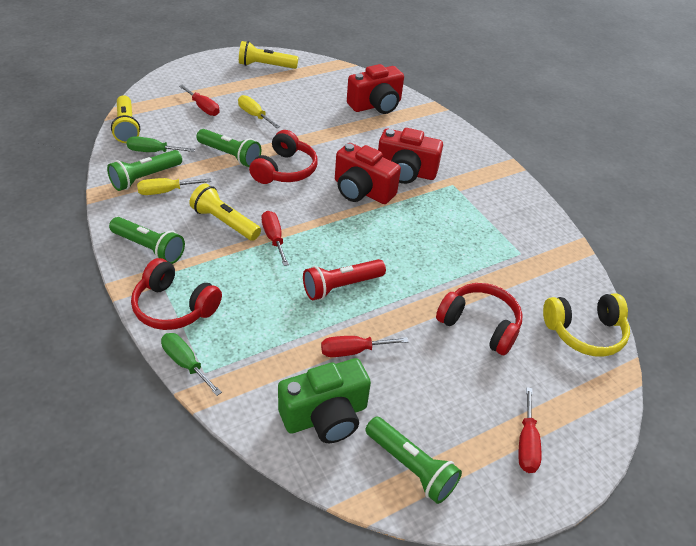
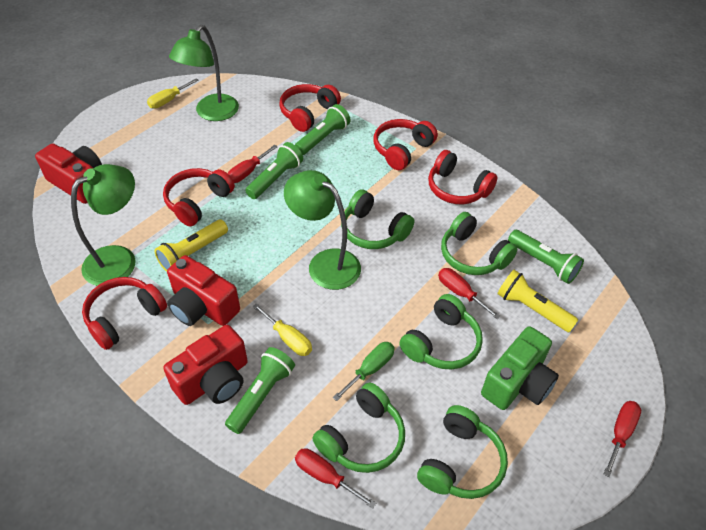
green headphones: none = 0 -> [312,383,405,473] [341,189,414,249] [399,294,483,369] [417,405,508,499] [441,212,517,275] = 5
green lamp: none = 0 -> [71,164,136,286] [169,25,239,121] [284,170,361,290] = 3
green screwdriver: [127,136,195,152] [161,333,222,396] = 2 -> [333,342,395,401] = 1
red flashlight: [303,259,386,300] = 1 -> none = 0
red headphones: [131,258,222,330] [249,130,318,184] [436,283,522,356] = 3 -> [82,277,167,350] [163,168,235,226] [279,84,341,132] [374,119,438,170] [428,150,498,204] = 5
yellow flashlight: [111,95,140,143] [190,184,261,241] [239,41,298,69] = 3 -> [155,220,228,272] [497,270,578,332] = 2
yellow headphones: [543,293,630,357] = 1 -> none = 0

